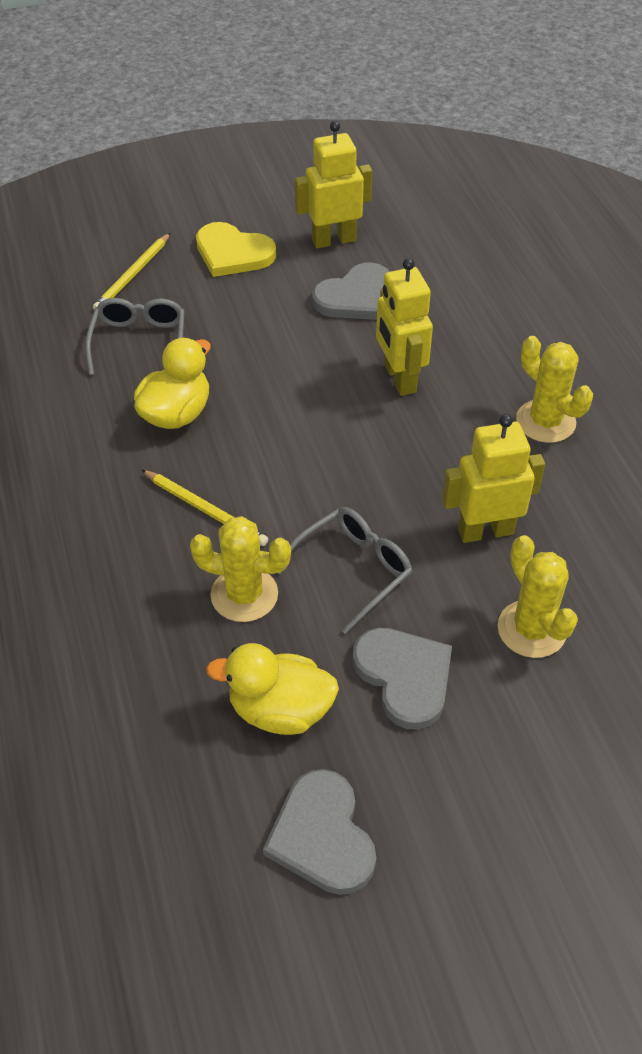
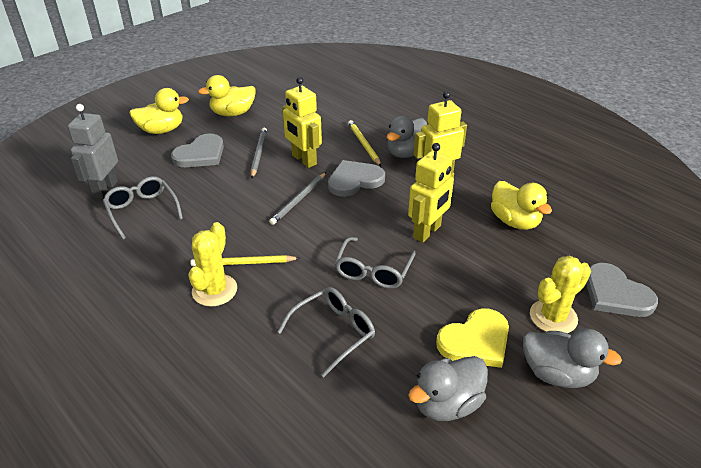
grey duck: none = 0 -> [387,115,427,158] [408,356,488,421] [523,328,622,388] = 3
grey glasses: [85,298,185,375] [278,507,412,634] = 2 -> [103,176,183,240] [277,287,375,377] [334,237,416,289] = 3
grey pencil: none = 0 -> [251,128,267,178] [269,172,326,225] = 2
grey robot: none = 0 -> [67,104,118,199] = 1
yellow cactus: [190,516,291,622] [497,535,578,658] [516,336,593,443] = 3 -> [188,222,237,307] [530,256,591,333] = 2
yellow duck: [134,338,211,429] [206,643,339,735] = 2 -> [129,88,189,134] [198,75,256,116] [491,181,552,230] = 3

